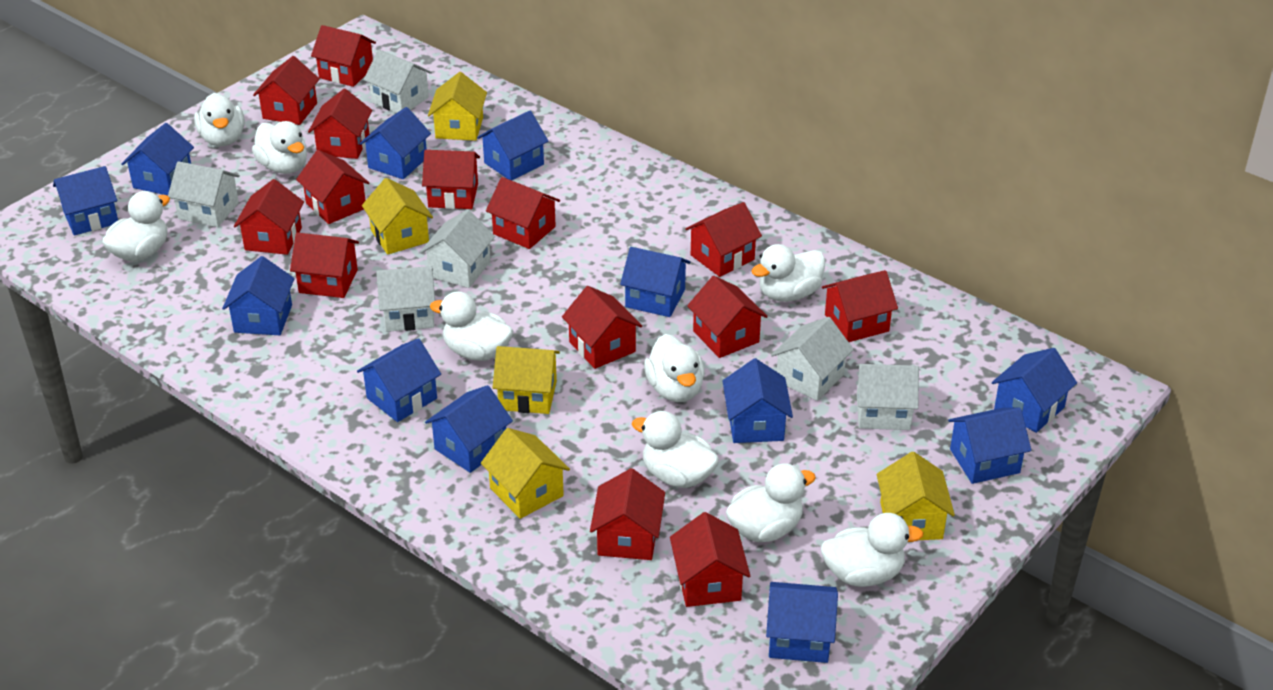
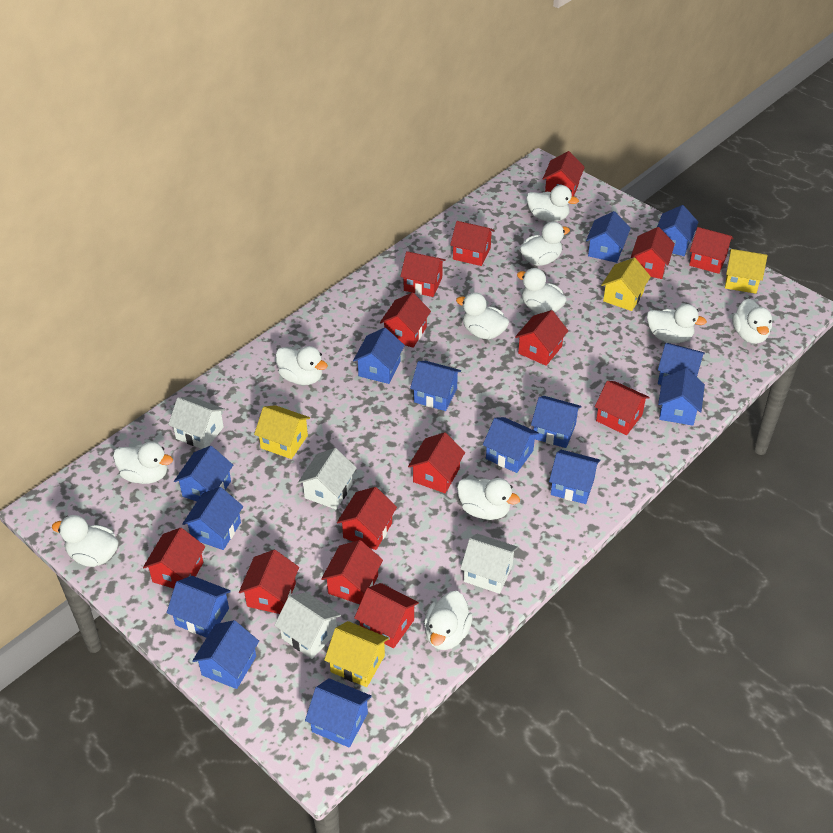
blue house: [53,166,118,235] [121,123,194,195] [222,256,295,335] [357,338,441,422] [359,107,431,179] [425,385,513,473] [477,111,548,180] [620,247,690,317] [723,358,793,443] [766,582,838,663] [948,408,1031,484] [992,348,1077,433] = 12 -> [167,576,231,638] [174,446,233,501] [182,487,243,550] [192,620,259,689] [305,678,372,748] [353,328,405,384] [410,361,461,411] [483,417,539,473] [531,396,582,448] [549,450,601,504] [586,211,631,263] [657,205,699,256] [658,343,705,385] [658,368,705,426] = 14
white duck: [102,191,170,262] [194,93,245,146] [252,121,307,174] [430,291,513,361] [632,411,719,488] [644,334,705,402] [726,463,816,542] [752,244,826,302] [821,513,923,587] = 9 -> [52,515,119,567] [113,441,173,484] [276,346,328,385] [424,591,473,650] [456,292,509,339] [457,478,520,520] [517,268,567,314] [520,222,570,266] [527,185,579,222] [647,304,707,343] [732,299,772,344] = 11
white house: [168,161,240,227] [363,50,432,113] [376,266,435,332] [420,209,495,288] [771,317,854,401] [856,364,919,430] = 6 -> [168,397,225,449] [274,592,341,659] [298,448,356,509] [460,534,518,594] = 4
yellow house: [362,178,433,255] [428,72,487,141] [481,428,570,519] [493,346,560,414] [877,452,955,540] = 5 -> [254,405,310,459] [324,621,389,687] [601,258,651,311] [725,249,767,294] = 4

